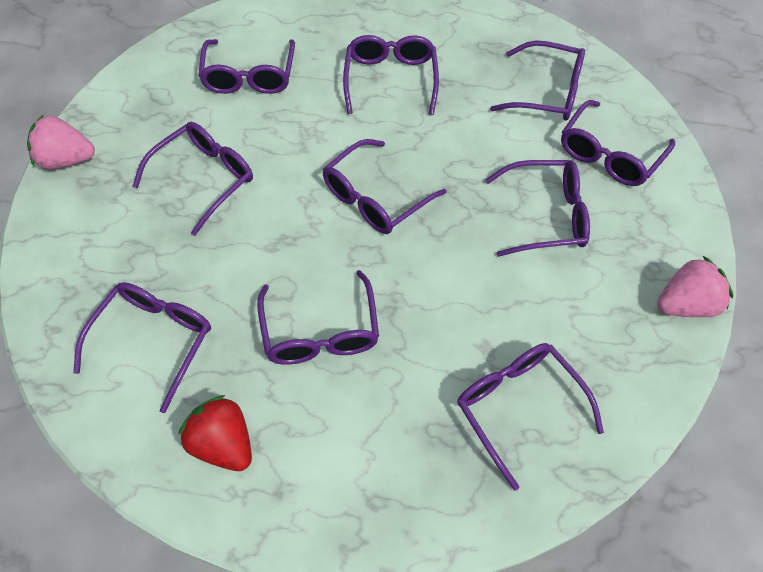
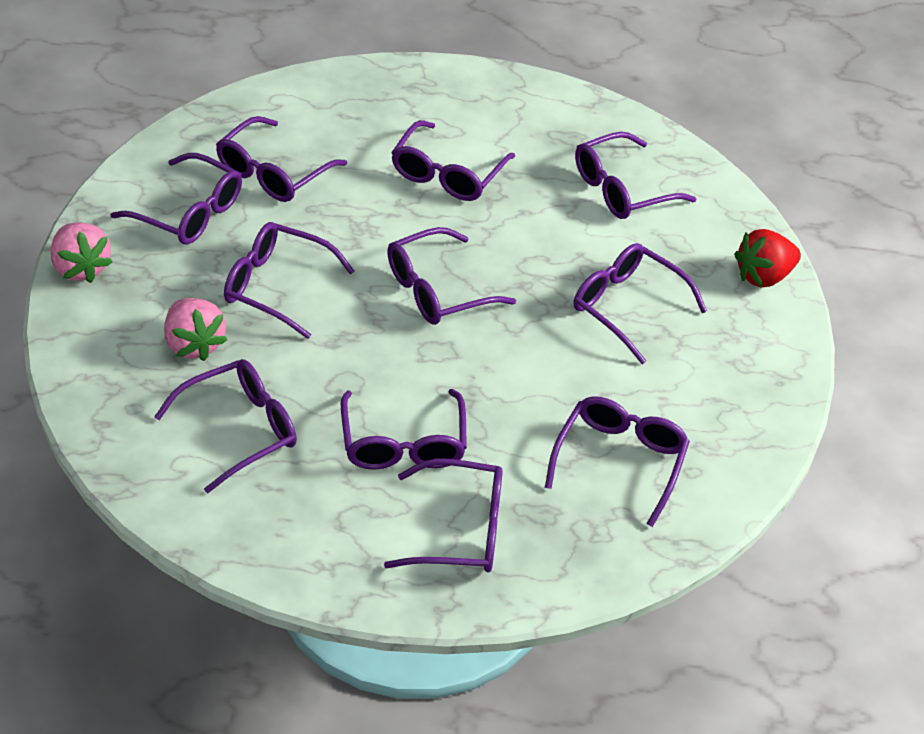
purple glasses: [73,282,211,413] [132,122,253,236] [198,39,295,94] [257,270,379,365] [323,139,446,234] [343,35,439,115] [457,343,604,491] [485,160,590,257] [490,40,585,121] [561,100,675,186] = 10 -> [111,153,242,245] [154,359,297,494] [216,116,347,202] [224,222,354,339] [341,389,467,470] [384,458,503,573] [387,227,516,325] [391,120,515,201] [545,396,690,527] [574,243,707,364] [575,132,696,219] = 11

